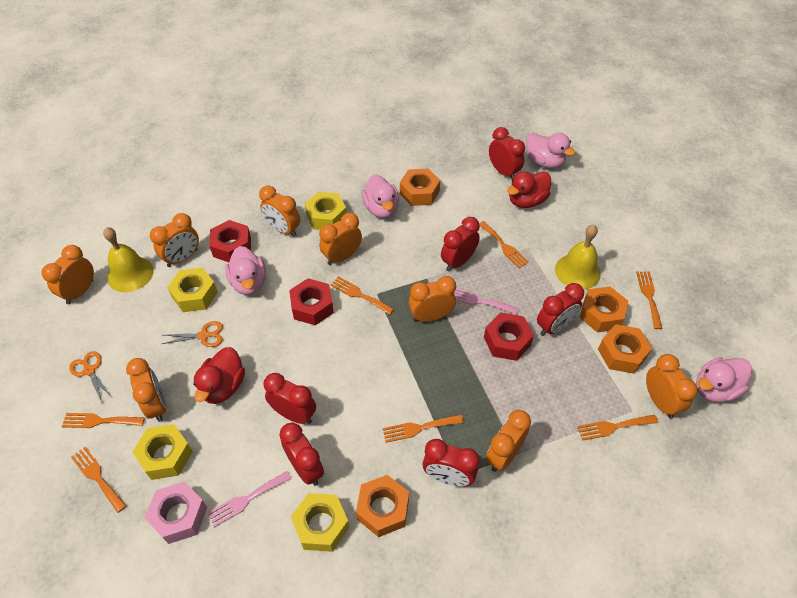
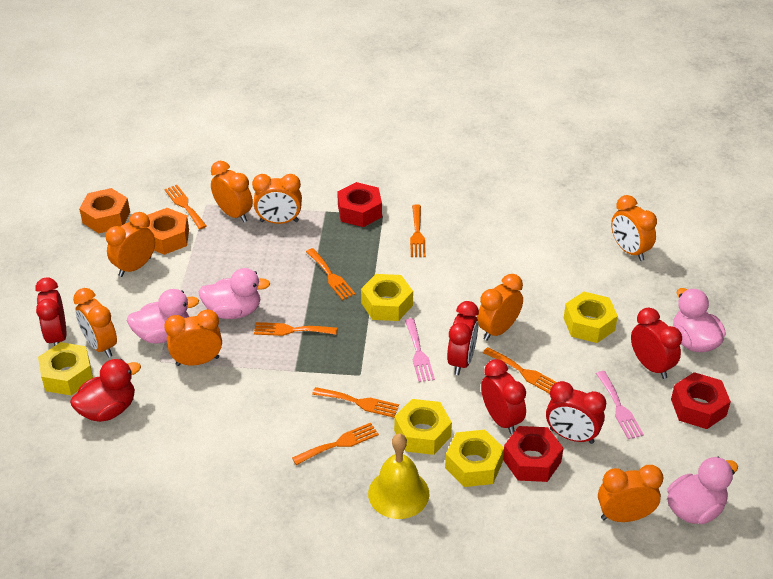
orange nut: [356,475,409,537] [400,169,440,206] [580,286,628,332] [598,324,652,374] = 4 -> [79,188,130,233] [147,208,189,255] = 2
orange scissors: [69,351,111,403] [162,321,223,347] = 2 -> none = 0
pink nut: [144,482,207,544] = 1 -> none = 0
red clock: [264,373,316,424] [279,423,324,485] [422,439,480,487] [441,217,480,271] [489,127,525,179] [537,283,584,336] = 6 -> [35,277,66,346] [447,301,479,375] [481,359,526,434] [546,381,606,444] [631,308,682,379] = 5
red duck: [193,347,245,404] [507,171,551,208] = 2 -> [70,359,141,422] = 1
yellow bell: [103,227,154,292] [555,225,601,290] = 2 -> [368,433,429,519] = 1
yellow nut: [132,424,193,480] [167,268,218,312] [291,493,349,552] [305,192,347,230] = 4 -> [38,342,93,396] [361,274,413,321] [394,399,452,455] [445,430,504,487] [564,292,618,343] = 5

